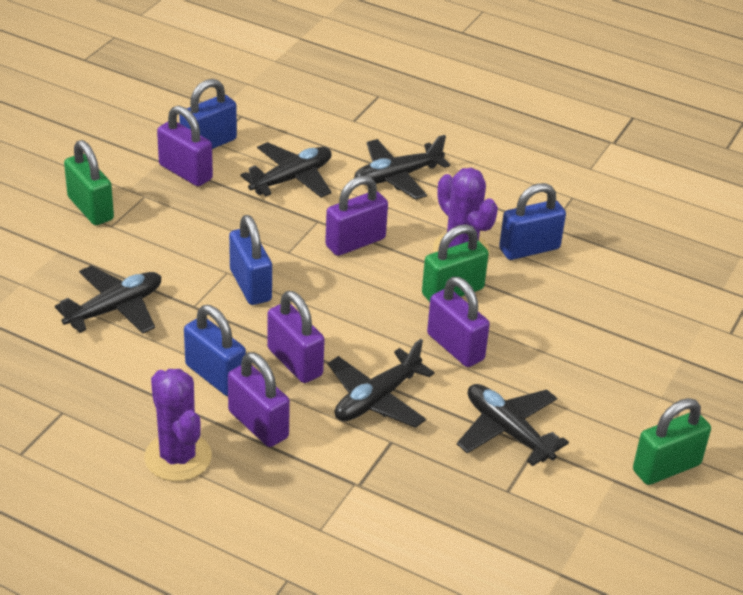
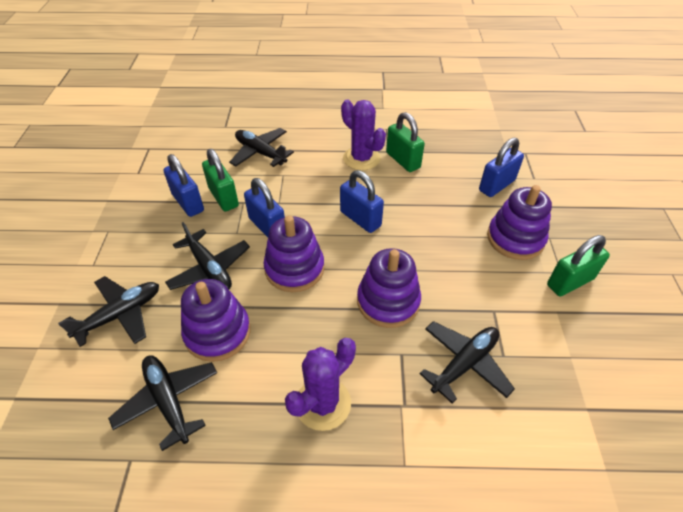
purple padlock: [157,106,213,186] [228,352,290,447] [267,291,325,383] [325,175,388,256] [427,277,490,367] = 5 -> none = 0
purple stacking toy: none = 0 -> [181,279,251,362] [263,215,324,292] [357,248,421,328] [487,185,552,260] = 4

